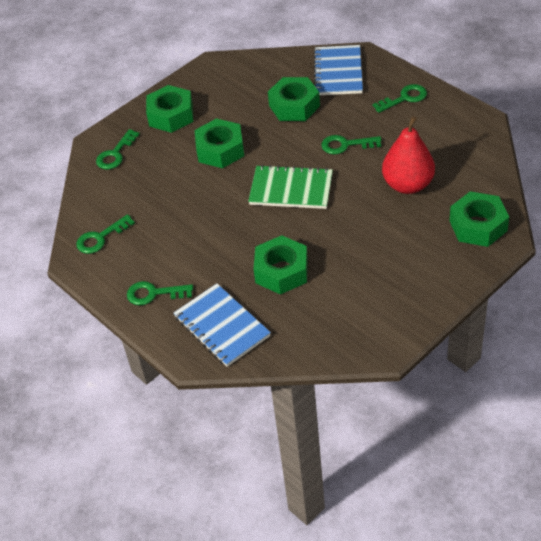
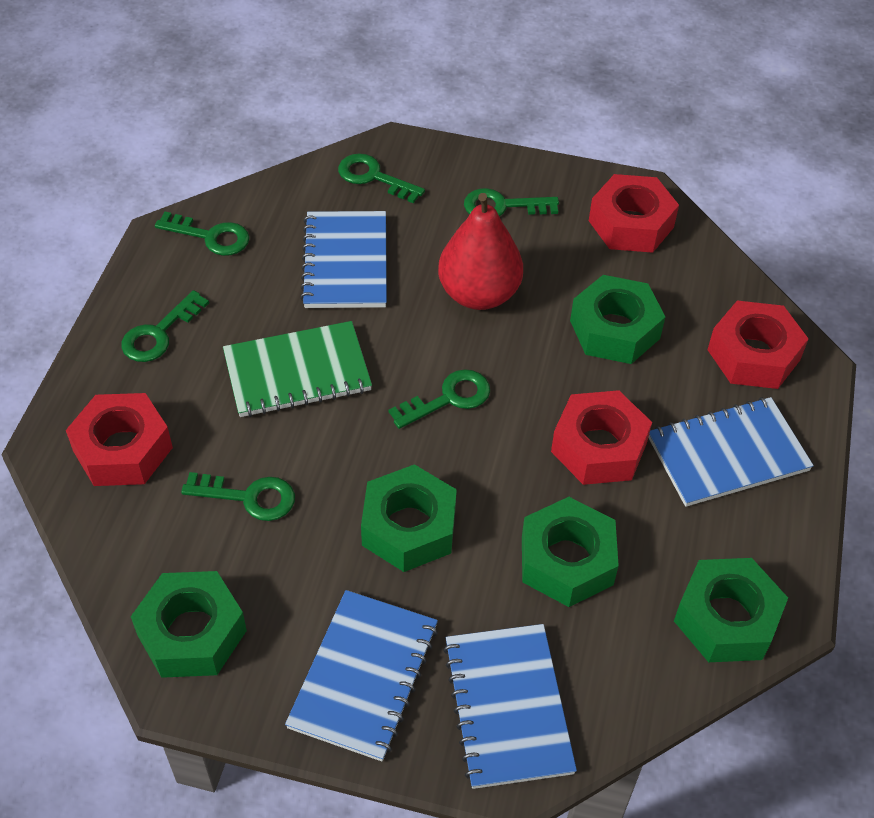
blue notebook: [174,283,271,367] [314,45,363,95] = 2 -> [285,590,438,761] [300,211,387,308] [443,624,577,789] [648,397,814,507] = 4
green key: [76,214,135,254] [96,129,140,170] [127,281,193,306] [321,135,382,155] [373,84,427,113] = 5 -> [121,290,209,362] [155,212,249,256] [181,472,295,521] [338,153,425,203] [389,369,490,429] [464,188,559,216] = 6
red nut: none = 0 -> [66,393,173,486] [551,390,652,485] [589,174,679,253] [707,300,809,389] = 4

